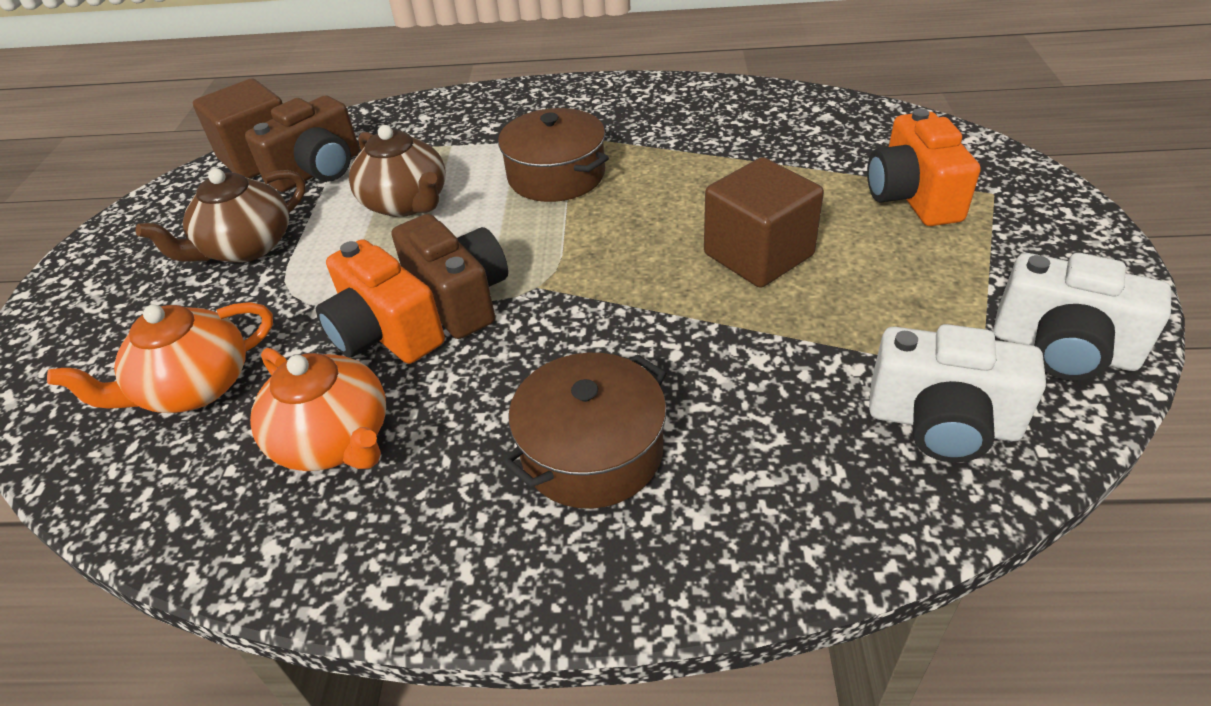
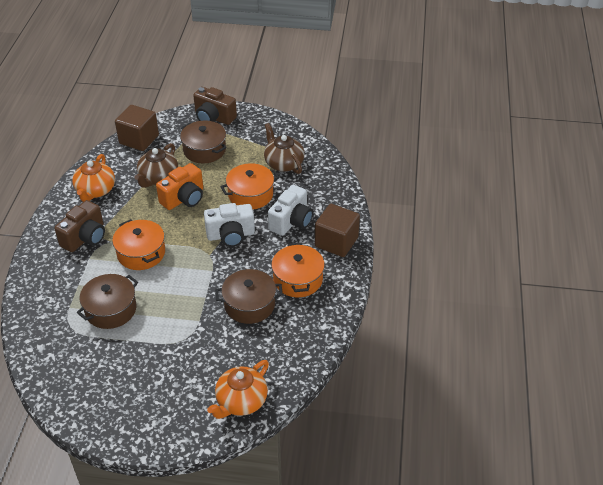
brown pot: [498,108,609,202] [502,353,667,509] = 2 -> [76,274,138,329] [180,120,227,163] [215,269,283,324] = 3
orange camera: [316,239,445,364] [867,109,981,226] = 2 -> [156,163,203,210] = 1
orange pot: none = 0 -> [112,219,165,270] [220,163,280,209] [271,243,325,297] = 3

